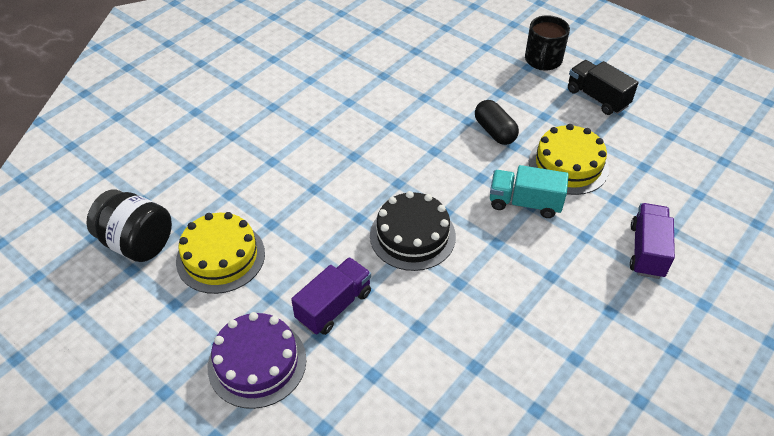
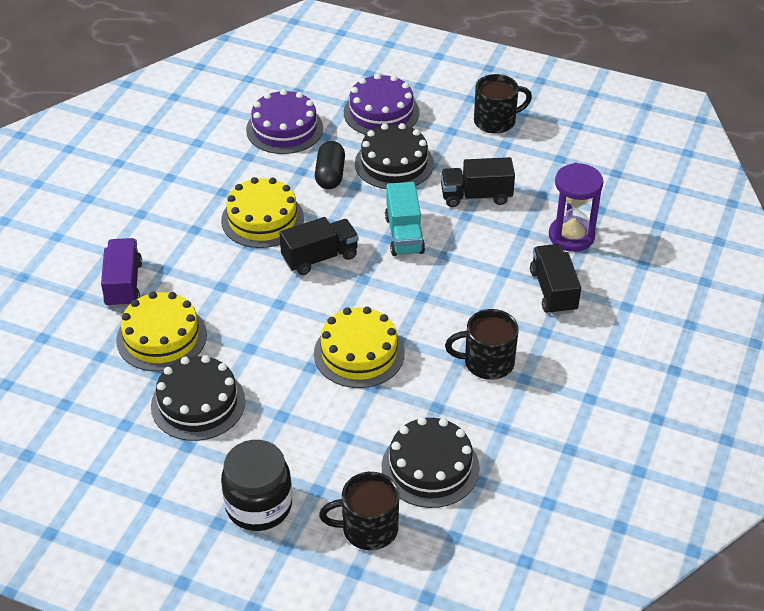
black cake: [370,191,456,271] = 1 -> [151,355,246,441] [355,123,434,189] [382,417,480,508] = 3
black mug: [525,15,570,70] = 1 -> [319,472,399,550] [445,309,519,380] [474,74,532,134] = 3
black truck: [568,60,638,115] = 1 -> [279,217,359,275] [441,157,515,207] [530,244,581,315] = 3
purple cake: [208,312,306,409] = 1 -> [246,89,323,154] [344,73,420,135] = 2
purple hourglass: none = 0 -> [549,163,603,252] = 1
purple truck: [291,257,371,335] [630,203,675,279] = 2 -> [101,238,142,308] = 1
yellow cake: [176,212,265,294] [529,124,609,195] = 2 -> [116,292,207,371] [221,177,304,248] [314,307,405,388] = 3

